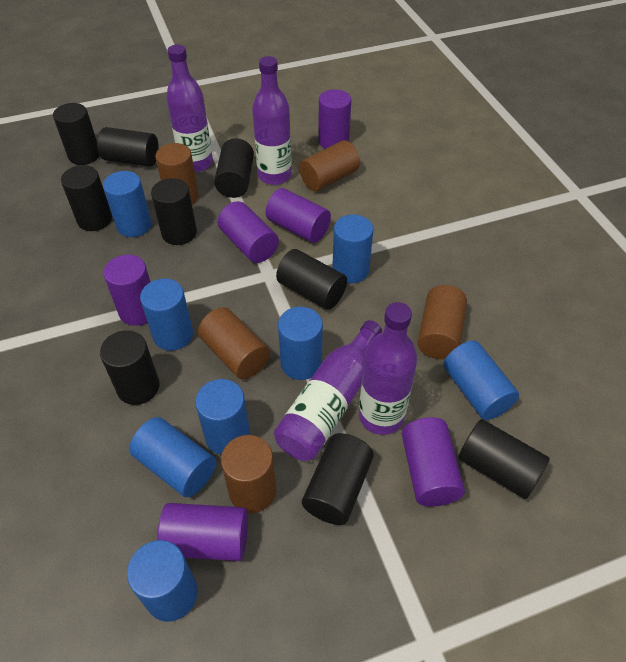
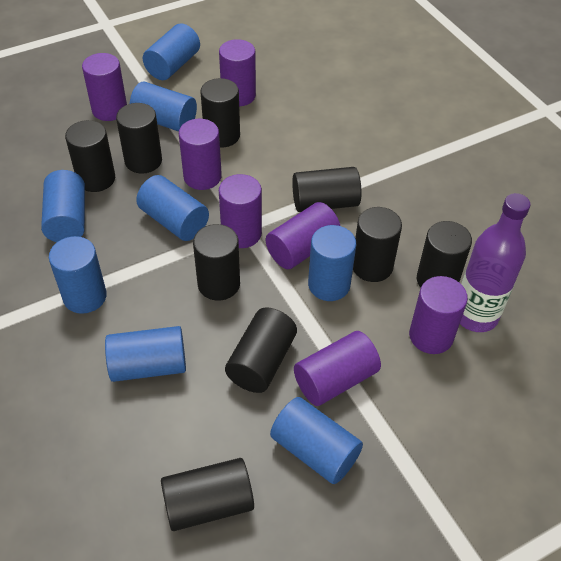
brown cylinder: [155,143,199,204] [198,307,270,379] [221,435,276,513] [299,140,360,192] [418,285,467,359] = 5 -> none = 0
purple bottle: [166,44,213,172] [252,56,292,185] [274,320,382,461] [359,302,417,435] = 4 -> [460,193,531,332] = 1
purple cylinder: [103,255,150,326] [157,503,248,561] [218,201,279,263] [266,188,331,243] [318,89,351,149] [402,417,465,507] = 6 -> [82,53,127,121] [179,119,222,190] [219,39,256,106] [219,174,262,248] [266,202,340,269] [294,331,381,406] [409,276,468,354] = 7

